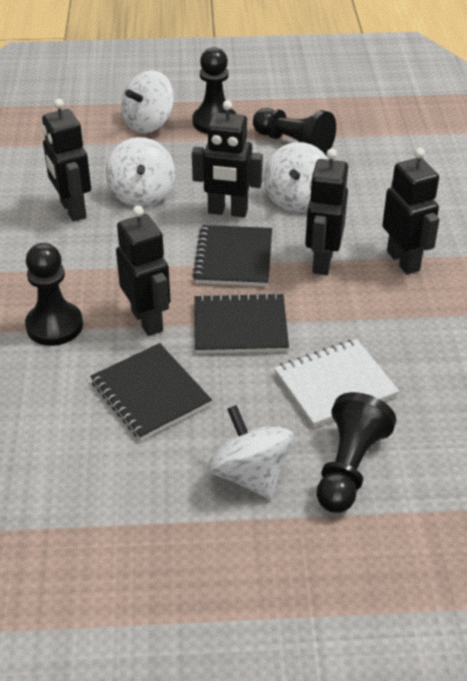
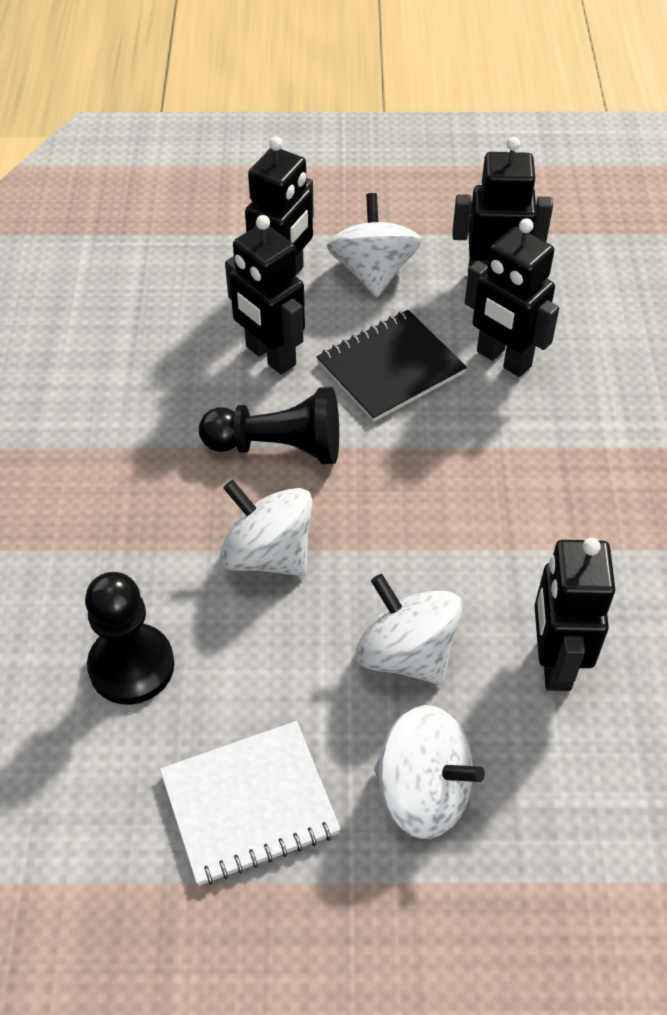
black notebook: [90,343,212,440] [192,225,272,287] [194,293,289,354] = 3 -> [316,310,467,422] = 1
black pawn: [25,243,83,346] [192,47,236,134] [253,108,336,155] [317,392,396,513] = 4 -> [85,572,174,705] [199,387,339,464] = 2

